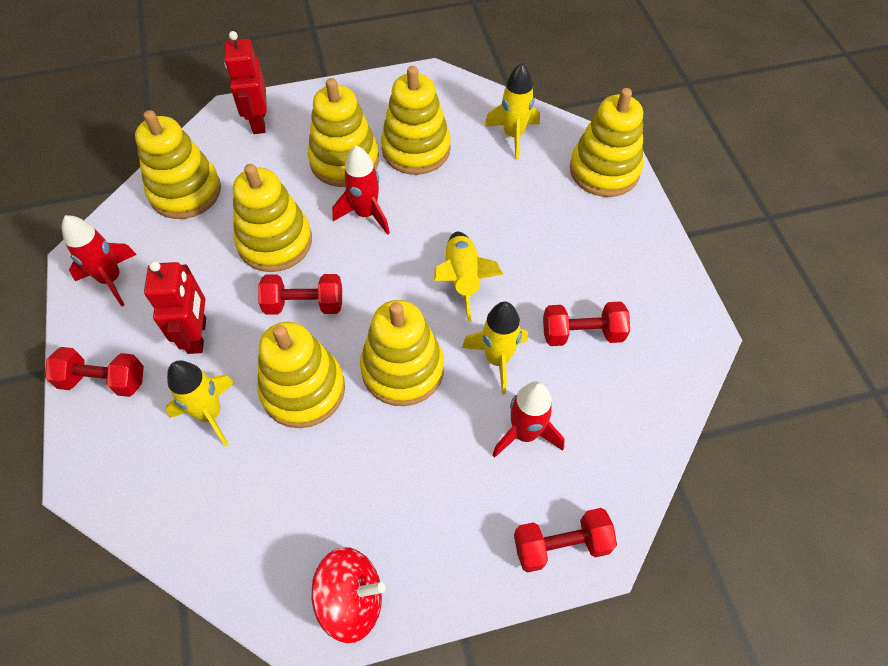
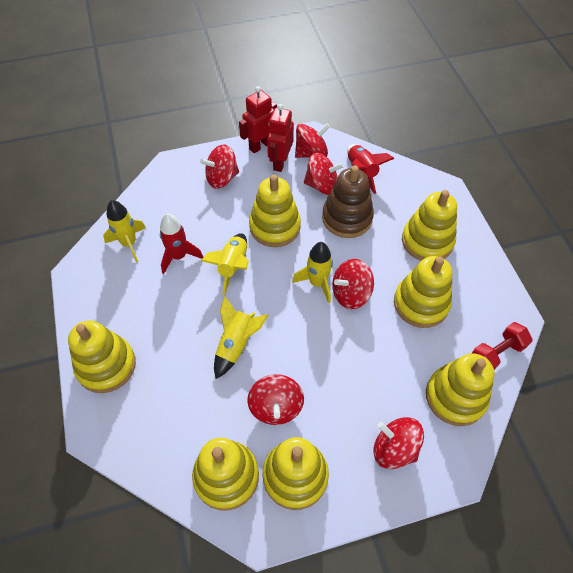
brown stacking toy: none = 0 -> [322,165,374,238] = 1
red dumbbell: [45,347,144,397] [258,274,342,315] [514,508,617,572] [543,301,630,346] = 4 -> [472,322,532,370] = 1
red rocket: [62,215,137,306] [332,145,390,235] [492,382,565,458] = 3 -> [160,214,203,274] [347,144,395,194] = 2
red spinning top: [311,547,385,643] = 1 -> [200,144,239,189] [247,374,304,425] [295,124,330,158] [304,153,344,195] [332,259,374,309] [373,417,424,469] = 6

